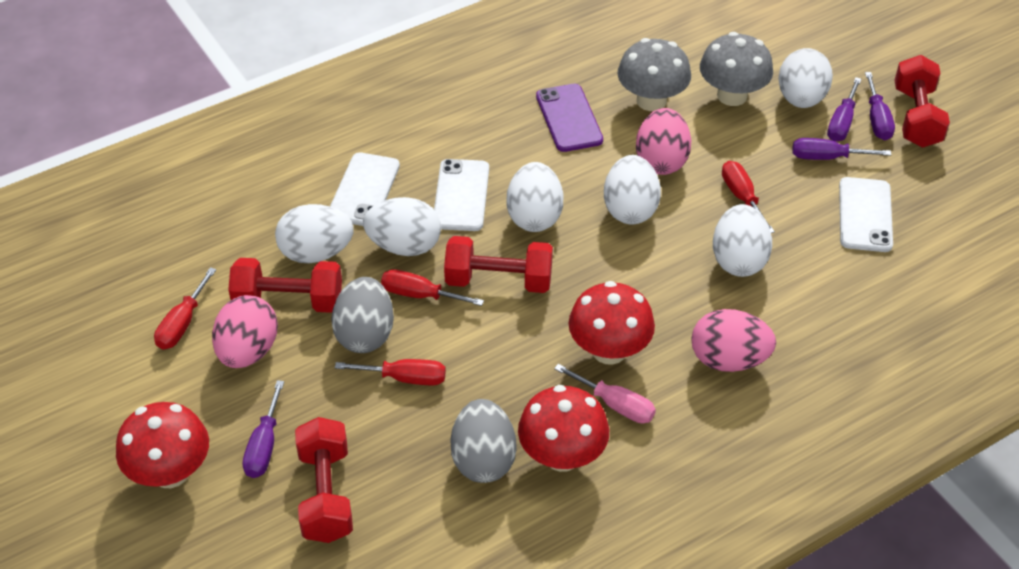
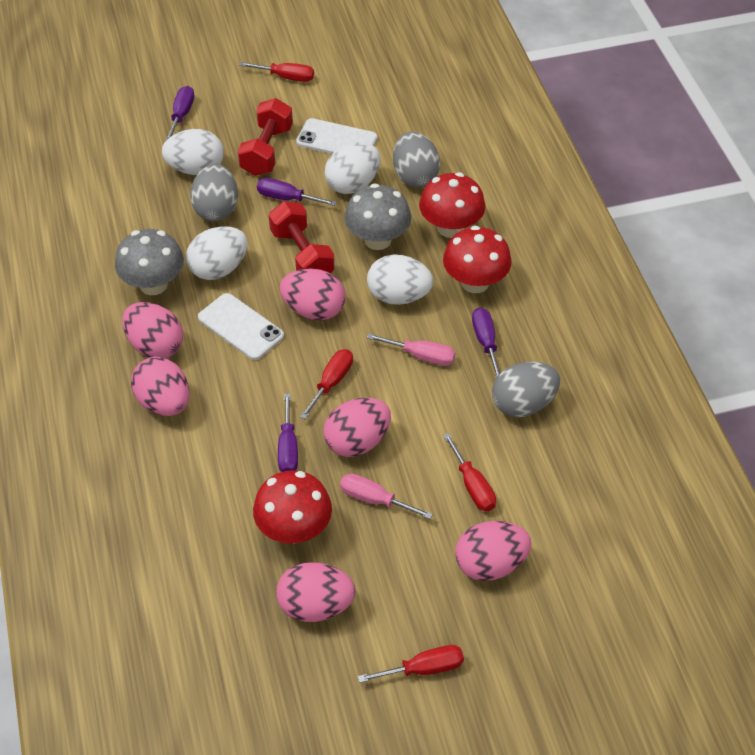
grey egg: [331,277,394,353] [450,399,517,483] = 2 -> [190,164,238,222] [393,132,440,187] [492,362,560,417] = 3
pink egg: [212,295,278,368] [636,108,691,175] [691,309,776,372] = 3 -> [122,302,183,358] [131,357,189,416] [276,562,356,622] [279,268,346,321] [323,398,391,457] [455,521,532,581] = 6
pink screwdriver: [554,364,656,424] = 1 -> [340,473,433,519] [367,333,455,366] = 2
purple phone: [536,84,603,152] = 1 -> none = 0
red dumbbell: [228,258,342,313] [295,417,353,543] [444,236,553,293] [895,55,950,148] = 4 -> [238,98,293,176] [269,201,334,273] = 2
white egg: [275,204,354,263] [363,197,441,256] [507,162,563,232] [604,155,661,225] [713,204,772,277] [778,48,833,108] = 6 -> [161,129,224,175] [186,226,247,280] [325,142,381,194] [367,254,433,305] = 4
white phone: [330,152,400,226] [434,159,489,231] [839,177,893,252] = 3 -> [198,293,284,360] [296,118,377,154] = 2

